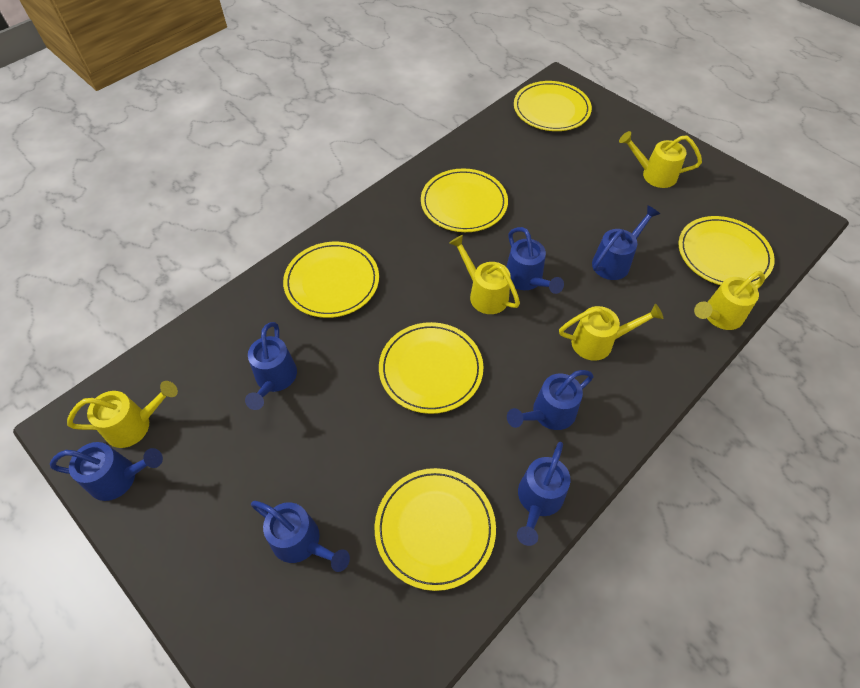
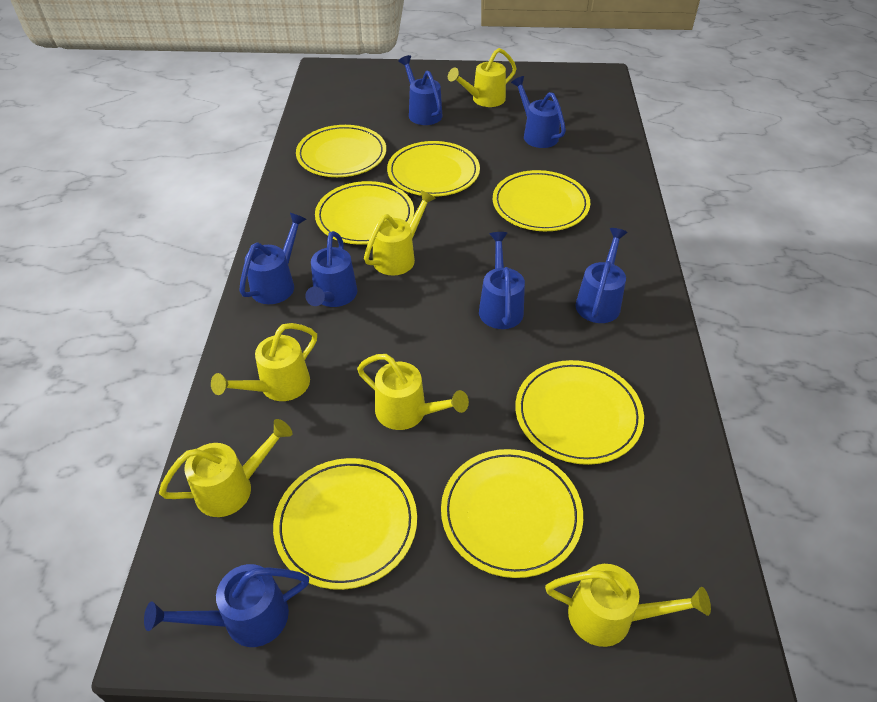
yellow plate: [283,242,379,318] [375,468,496,591] [379,322,483,414] [421,168,508,232] [514,81,592,131] [678,216,775,285] = 6 -> [273,458,417,590] [296,125,386,177] [315,181,414,245] [387,141,480,197] [441,449,583,578] [493,170,590,231] [515,360,644,465] = 7
yellow watering can: [67,381,178,448] [449,235,520,314] [559,304,664,361] [619,131,702,188] [694,271,765,330] = 5 -> [159,419,292,517] [211,323,317,401] [357,354,469,430] [364,190,436,275] [448,48,517,107] [545,564,711,647] = 6

